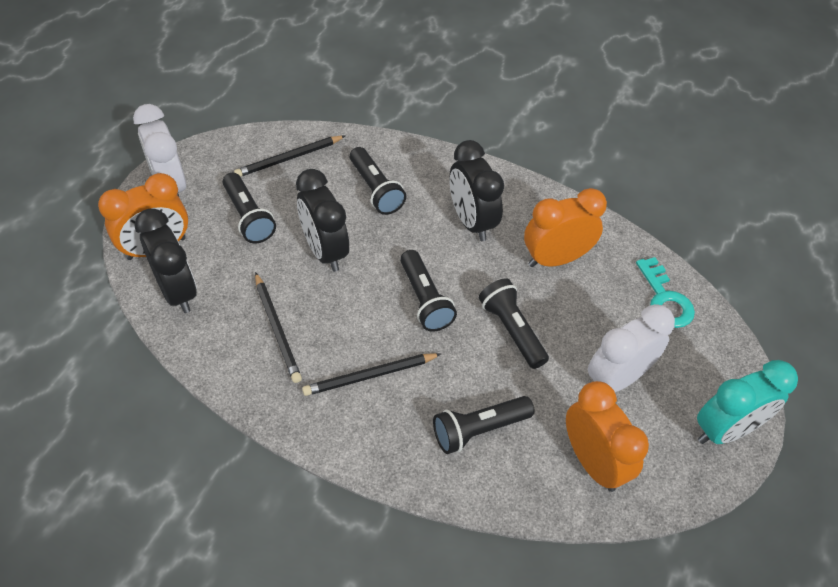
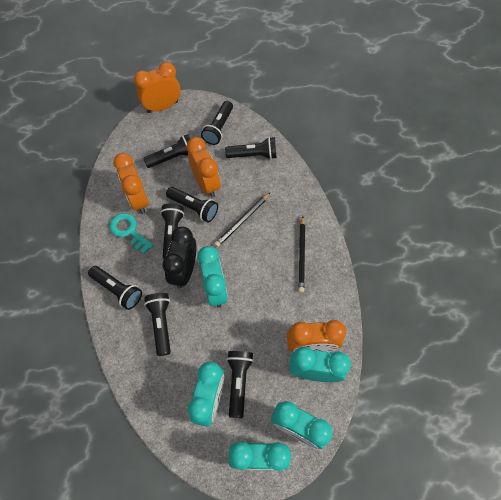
black clock: [135,208,197,313] [296,169,349,272] [450,140,504,241] = 3 -> [162,226,196,289] = 1
black flashlight: [223,173,276,244] [350,147,406,215] [400,250,457,332] [433,396,534,454] [479,278,549,369] = 5 -> [88,266,142,310] [143,134,190,168] [144,293,171,356] [160,203,184,259] [166,187,218,222] [201,101,233,145] [225,137,277,159] [227,351,254,418] = 8
black pencil: [234,136,345,177] [255,272,302,383] [302,353,441,396] = 3 -> [214,192,271,247] [298,216,305,293] = 2
orange clock: [98,173,188,260] [524,188,607,267] [566,381,649,492] = 3 -> [113,153,149,214] [134,62,181,113] [187,137,221,198] [287,320,346,352] = 4
turquoise clock: [697,360,798,444] = 1 -> [188,362,224,427] [197,246,228,308] [228,441,291,471] [271,401,332,449] [289,347,351,382] = 5
white clock: [133,104,186,197] [588,304,675,392] = 2 -> none = 0

